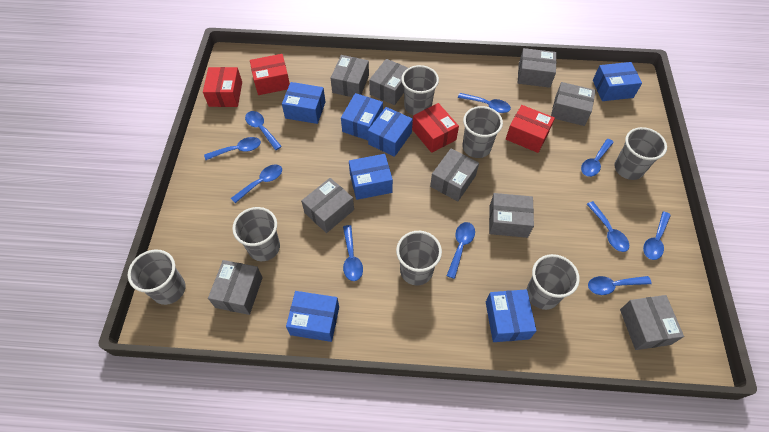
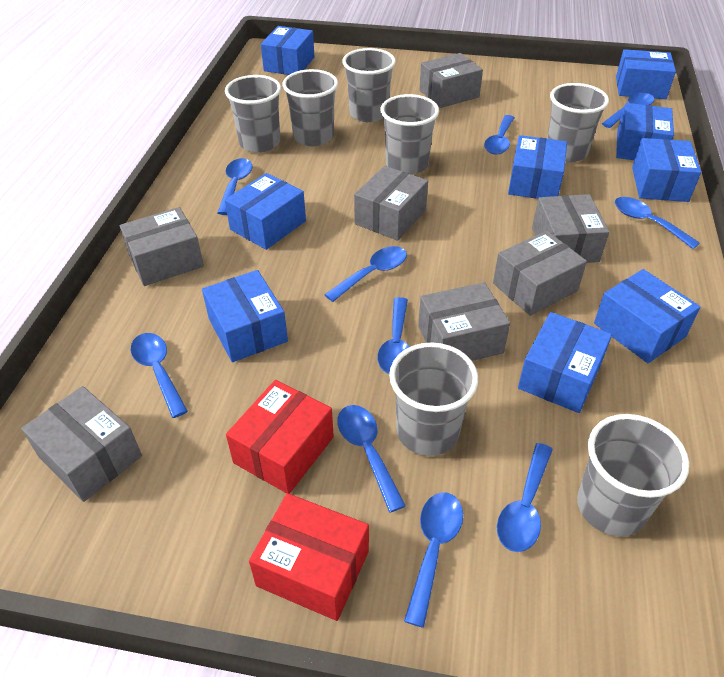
blue box: [282,82,326,124] [286,291,339,342] [341,93,383,140] [349,154,393,200] [368,107,413,157] [486,289,536,342] [593,62,642,101] = 7 -> [202,270,288,362] [225,173,306,250] [261,26,314,75] [508,135,567,199] [518,312,612,413] [594,269,701,363] [616,49,676,99] [616,103,674,160] [632,138,701,202] = 9
grey box: [208,260,263,315] [301,178,354,233] [331,55,369,97] [369,59,408,105] [430,149,479,201] [489,193,534,238] [518,48,556,88] [551,82,596,126] [620,295,684,350] = 9 -> [21,386,142,502] [120,207,204,286] [354,166,428,241] [418,282,510,361] [419,53,483,108] [493,231,587,316] [532,194,610,263] = 7
red box: [203,67,242,107] [250,54,290,95] [412,103,459,153] [506,105,555,153] = 4 -> [226,380,334,494] [249,493,369,621] = 2

